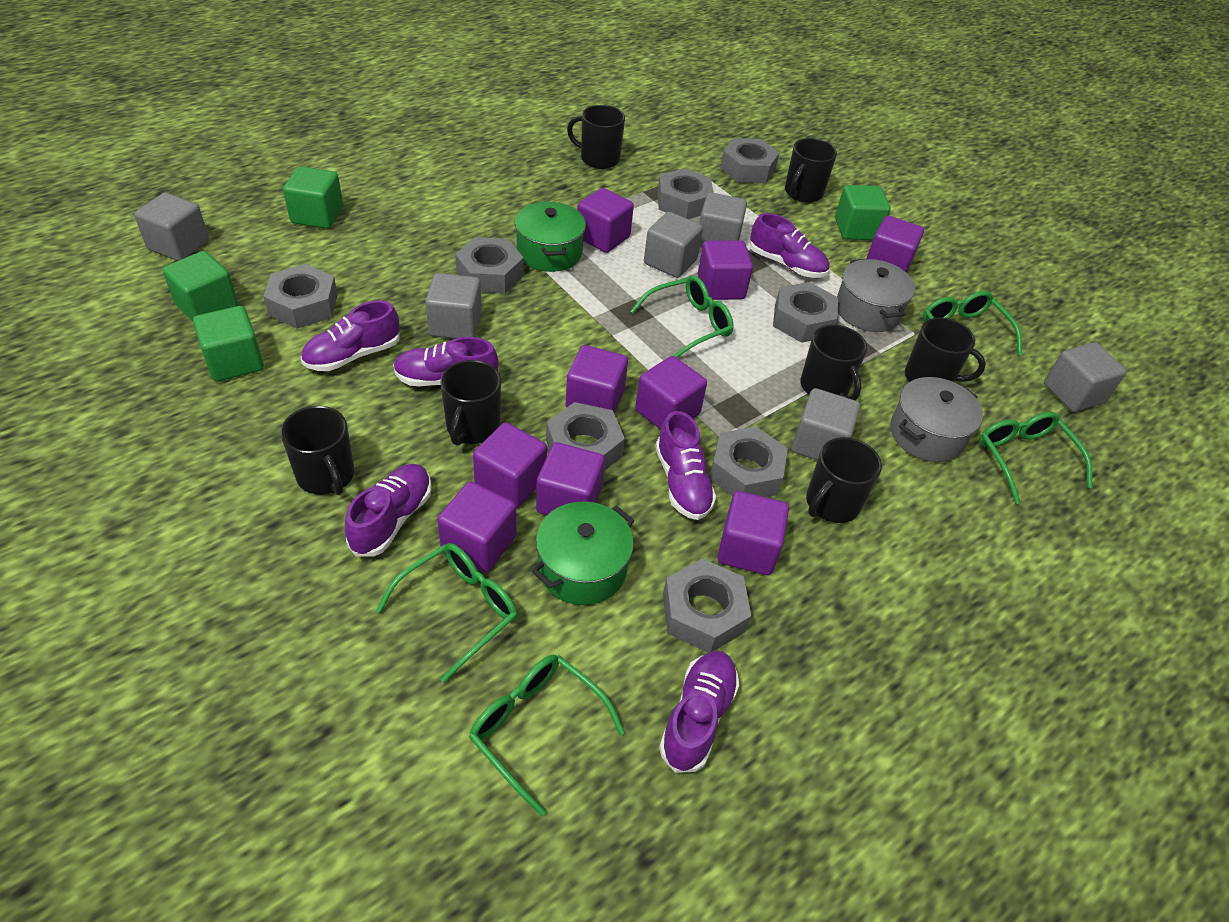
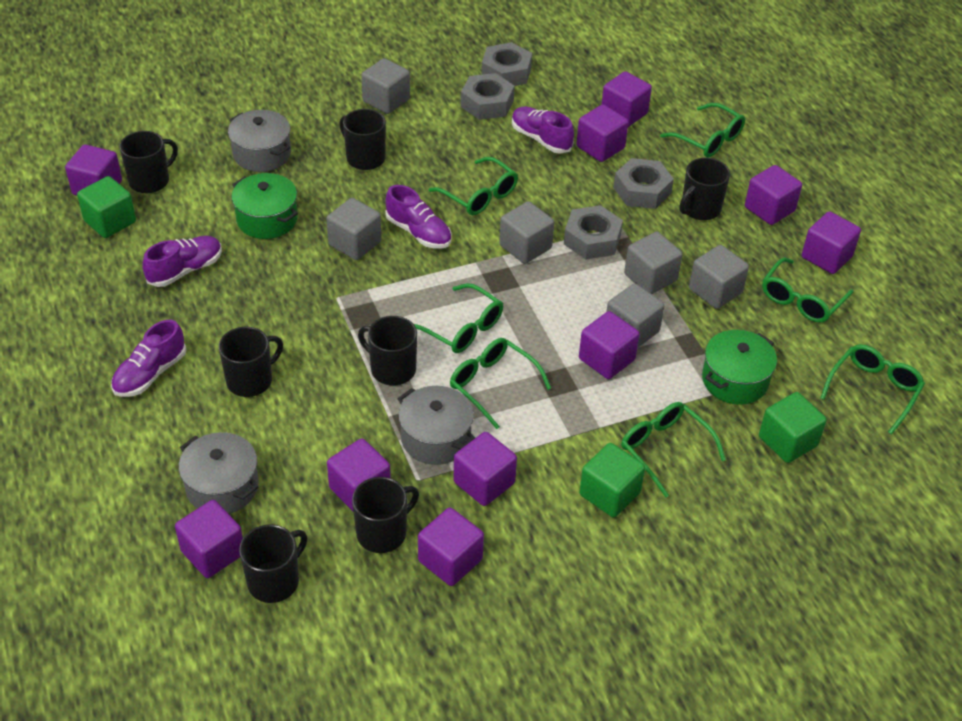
green cube: [162,251,238,321] [193,306,264,381] [283,166,343,229] [835,185,890,240] = 4 -> [77,176,136,238] [579,443,645,518] [759,392,827,463] = 3
green glasses: [376,543,518,683] [469,654,625,816] [630,276,733,358] [923,291,1022,355] [979,412,1092,504] = 5 -> [414,283,503,353] [429,157,518,215] [450,338,551,429] [621,402,726,498] [660,103,745,158] [762,258,854,323] [820,344,925,435] = 7
grey nut: [263,264,338,329] [455,237,524,293] [546,402,625,471] [657,168,713,219] [663,559,751,652] [710,427,788,497] [720,138,779,183] [773,282,838,343] = 8 -> [461,73,515,120] [481,42,532,86] [564,205,623,259] [613,158,674,209] = 4
grey pot: [837,259,915,332] [890,377,983,462] = 2 -> [179,432,259,514] [228,110,291,172] [398,386,475,465] = 3
purple cube: [437,481,516,573] [473,422,547,509] [536,442,605,515] [565,345,628,414] [577,188,634,253] [635,356,707,430] [698,240,753,300] [717,491,789,575] [866,216,924,273] = 9 -> [65,144,122,195] [175,500,243,578] [327,438,391,511] [418,508,484,586] [454,432,517,506] [576,104,629,162] [579,311,639,379] [601,71,652,127] [745,165,802,225] [802,211,861,274] = 10
purple shoe: [301,300,400,371] [345,464,432,557] [393,337,499,386] [655,411,716,520] [659,651,739,773] [750,213,829,278] = 6 -> [111,320,186,397] [142,236,222,287] [385,185,452,249] [512,107,574,154] = 4

